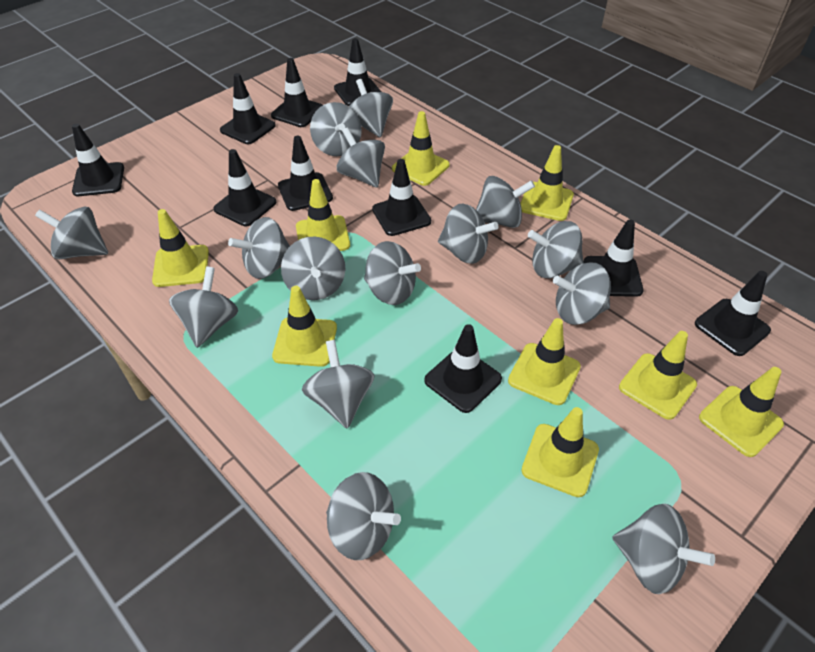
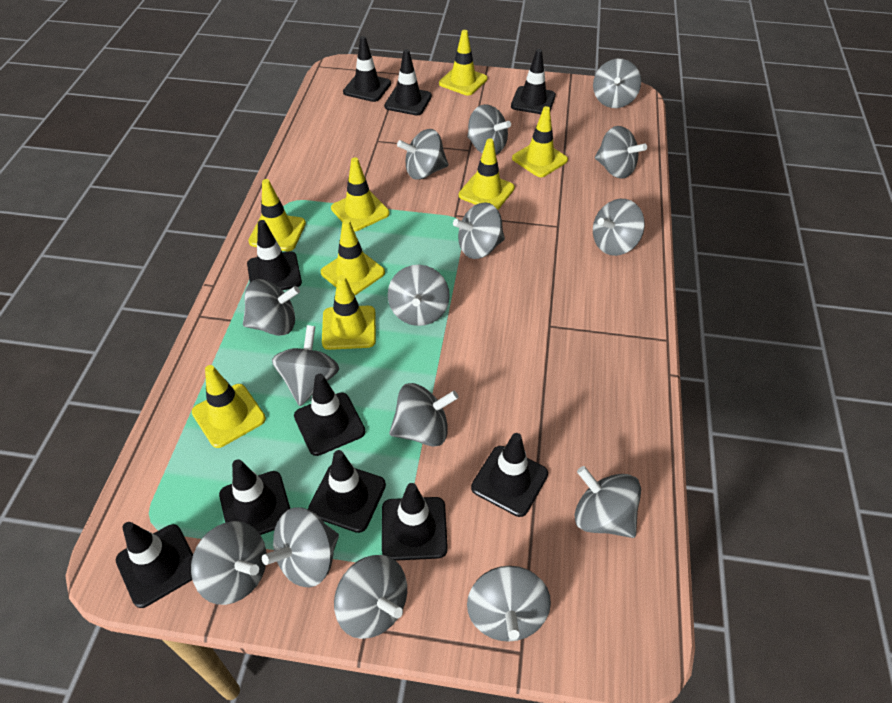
yellow traffic cone: [152,209,209,287] [272,286,337,367] [296,179,350,251] [392,111,450,186] [508,318,581,405] [520,145,574,221] [521,407,599,497] [619,331,697,420] [699,367,784,457] = 9 -> [192,365,266,448] [248,179,306,251] [321,219,385,295] [322,275,376,350] [331,157,390,231] [439,30,487,96] [459,138,515,210] [512,106,568,177] = 8

